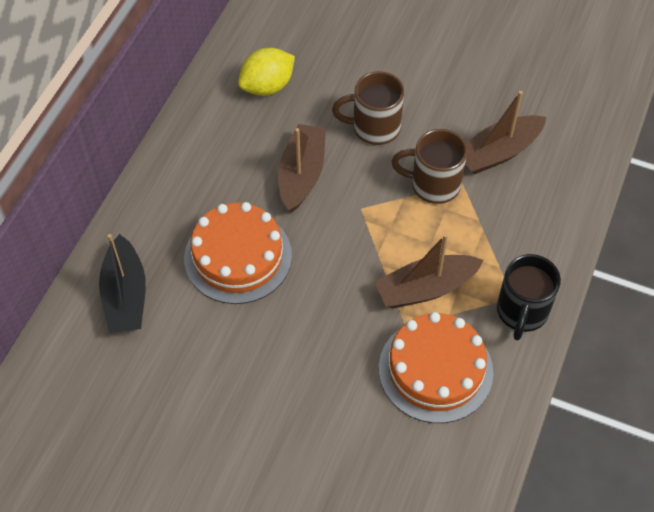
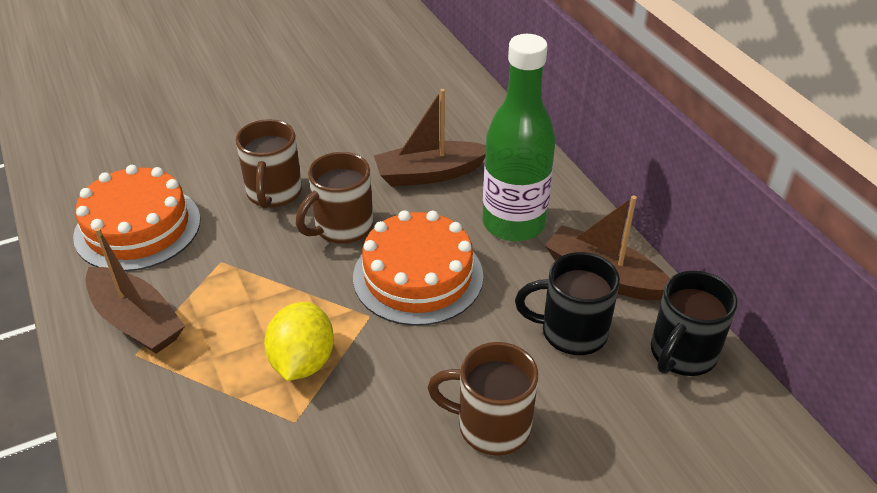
black boat: [99,234,146,333] = 1 -> none = 0
black mug: [497,254,561,341] = 1 -> [515,252,620,355] [651,271,738,376] = 2
brown mug: [332,71,404,145] [391,129,467,204] = 2 -> [236,119,302,208] [296,152,373,244] [427,342,538,455] = 3
green bottle: none = 0 -> [483,34,556,241] = 1

